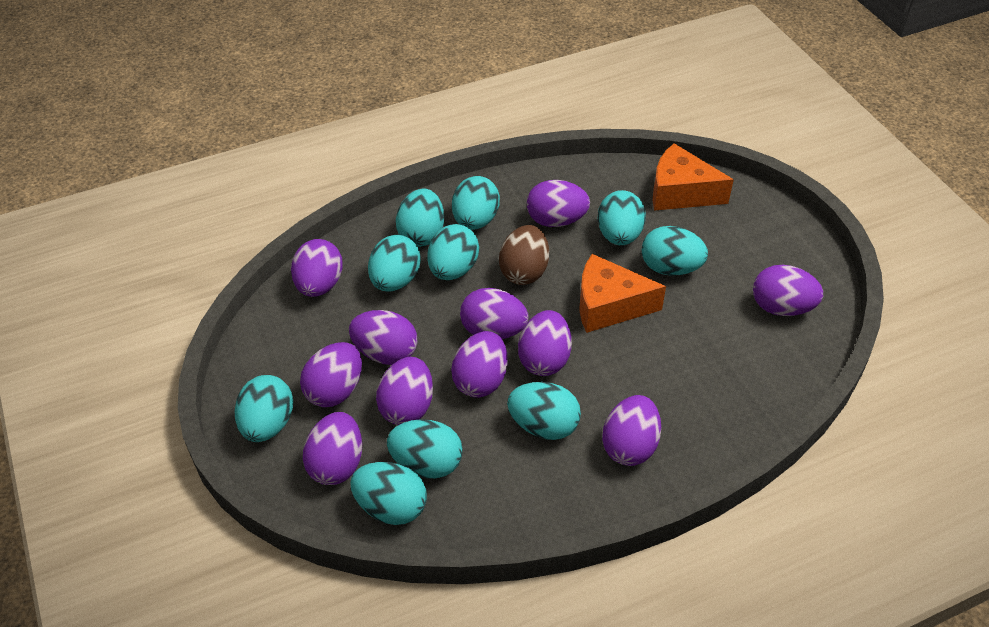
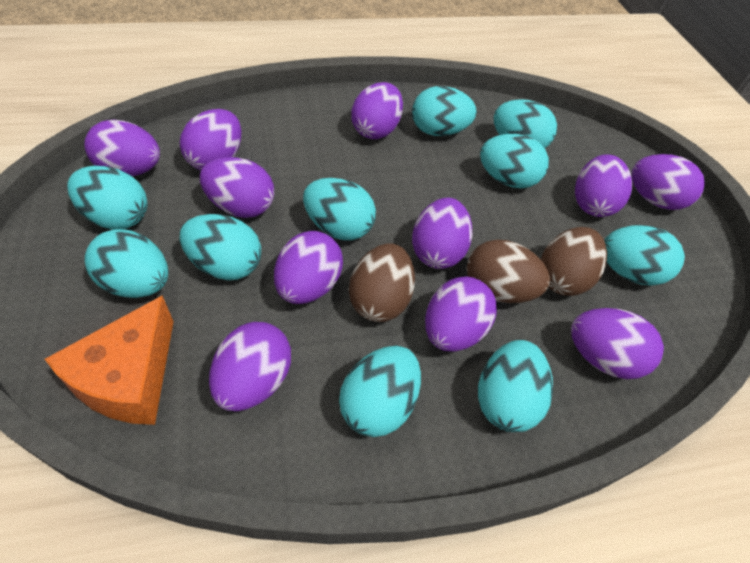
brown egg: [499,225,549,285] = 1 -> [349,243,415,322] [467,240,550,303] [541,227,607,296] = 3
orange cheese: [579,254,666,333] [652,143,734,211] = 2 -> [45,295,174,425] = 1

